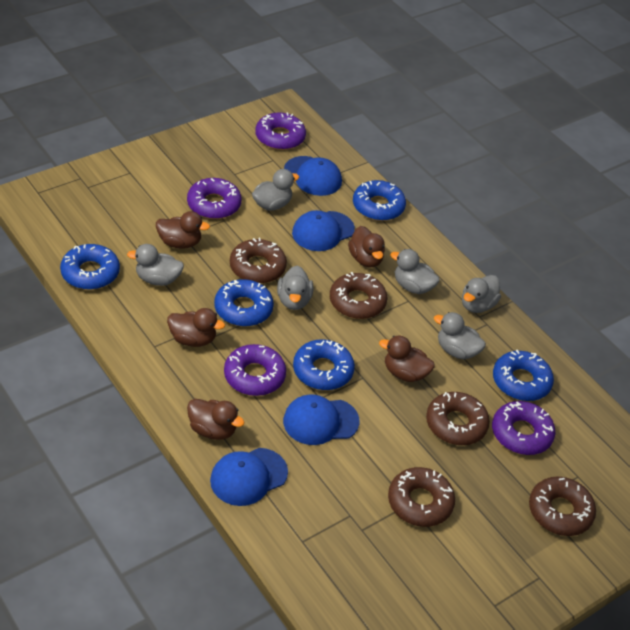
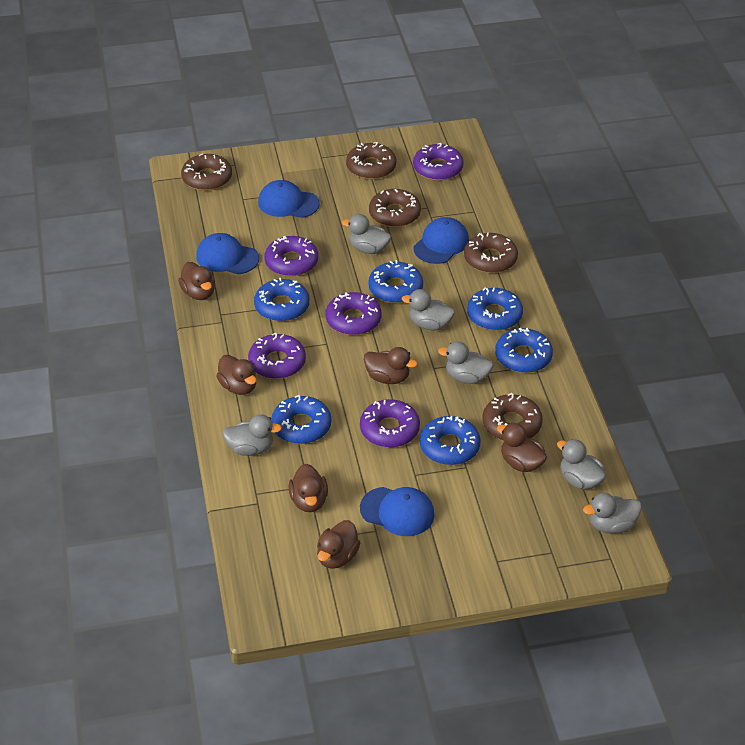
blue donut: [60,244,120,290] [214,279,274,326] [293,339,355,390] [353,180,406,221] [493,350,554,401] = 5 -> [254,278,310,321] [271,395,331,444] [368,260,423,303] [420,416,481,465] [467,288,523,330] [495,328,553,373] = 6
brown duck: [156,211,210,249] [167,308,225,347] [187,399,245,440] [348,226,385,267] [379,336,435,382] = 5 -> [178,262,215,300] [216,355,257,395] [289,464,328,512] [317,520,360,569] [363,347,418,384] [497,423,547,472] = 6
purple donut: [187,178,241,219] [224,344,286,396] [255,112,306,150] [492,401,555,455] = 4 -> [248,332,306,379] [265,236,318,276] [326,292,381,335] [360,399,420,448] [413,143,464,181] = 5

